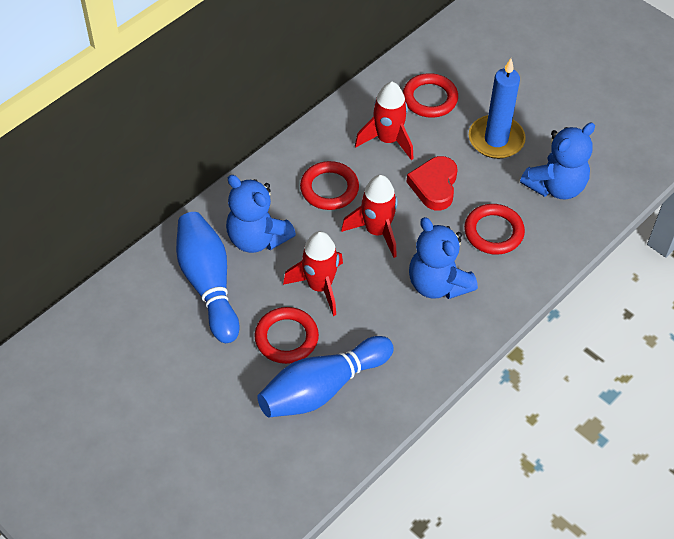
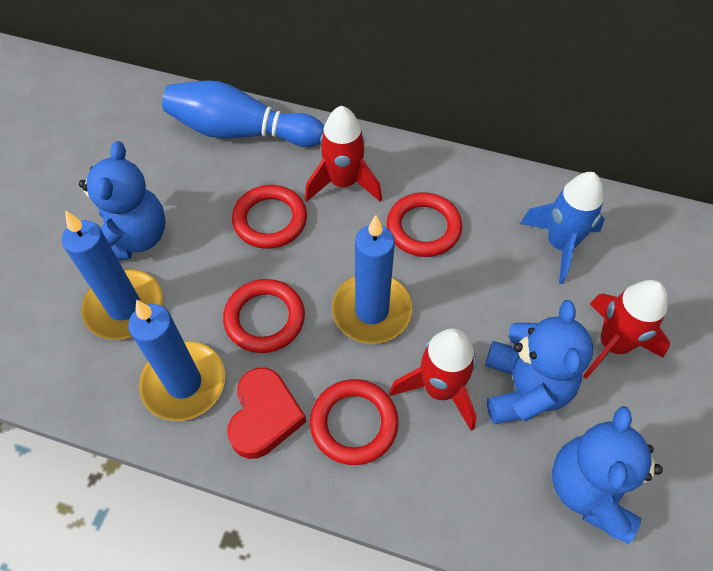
blue bowling pin: [176,212,239,343] [257,336,394,417] = 2 -> [162,80,324,147] = 1
blue candle: [469,58,526,159] = 1 -> [62,210,163,340] [128,300,225,421] [332,215,413,344] = 3
blue rocket: none = 0 -> [520,172,605,284] = 1

